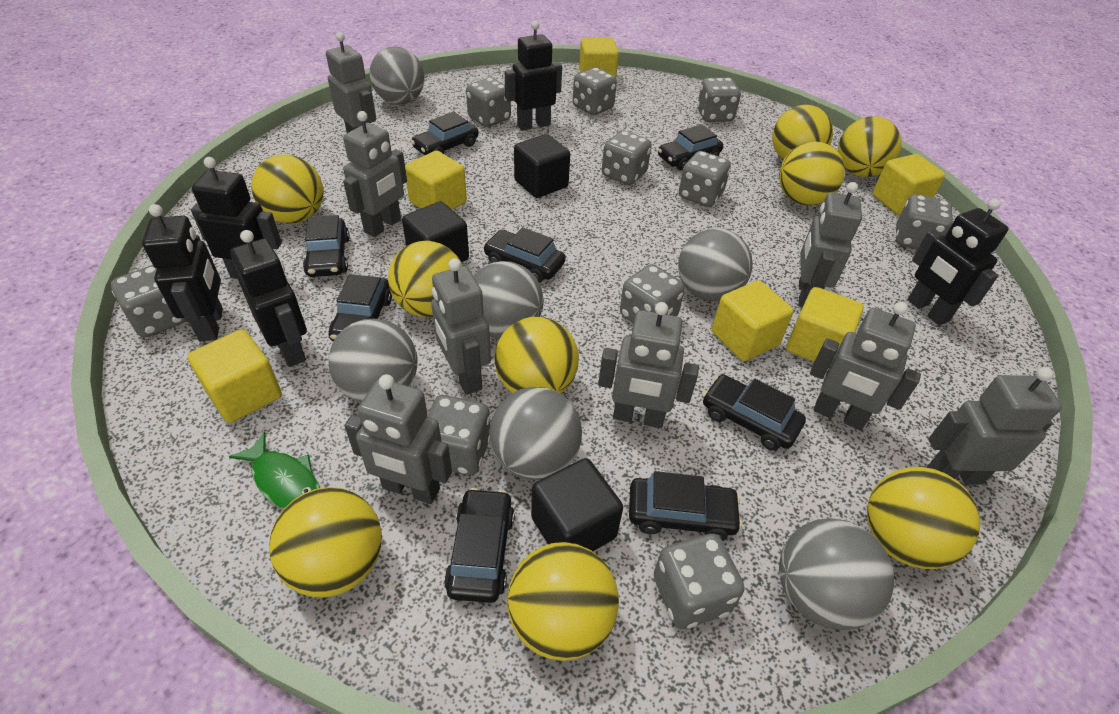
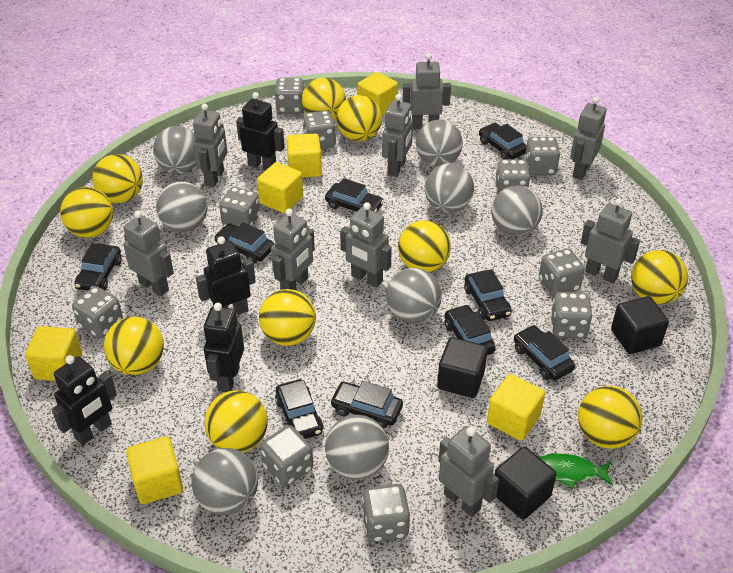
black car: [303,215,350,277] [329,274,392,341] [411,112,479,155] [444,488,515,603] [483,227,566,283] [629,471,742,541] [658,124,723,170] [703,375,806,450] = 8 -> [74,243,122,291] [214,223,274,263] [275,379,323,439] [325,178,384,212] [330,381,403,429] [445,304,496,355] [464,269,512,321] [479,123,527,159] [514,325,575,380] = 9
black robot: [142,204,223,341] [191,157,282,279] [230,230,307,367] [505,21,562,131] [908,199,1009,326] = 5 -> [52,355,117,445] [196,236,256,315] [203,303,244,392] [236,92,285,171] = 4
grey ball: [328,319,418,402] [370,47,425,104] [473,261,544,339] [489,387,582,480] [678,228,753,301] [779,518,894,630] = 6 -> [153,126,196,174] [156,181,207,232] [191,448,258,515] [325,415,389,480] [386,268,442,324] [416,120,463,167] [425,163,474,213] [491,185,543,236] = 8
grey robot: [326,32,376,133] [343,111,407,237] [345,374,452,504] [431,258,491,395] [598,302,699,428] [799,182,862,307] [810,302,921,430] [926,367,1062,485] = 8 -> [123,211,174,296] [193,104,228,187] [271,209,315,290] [340,202,392,288] [382,94,413,177] [403,53,451,129] [438,426,499,517] [570,97,606,180] [581,198,640,283] = 9
yellow ball: [251,154,323,224] [269,487,382,597] [388,241,463,317] [494,317,579,394] [507,542,619,661] [772,105,833,160] [779,142,845,205] [838,116,902,177] [867,467,980,569] = 9 -> [60,187,113,238] [92,154,143,203] [104,317,164,375] [204,390,268,453] [259,289,316,346] [302,78,346,121] [336,95,382,141] [398,220,451,272] [578,386,642,449] [631,250,688,304] = 10

